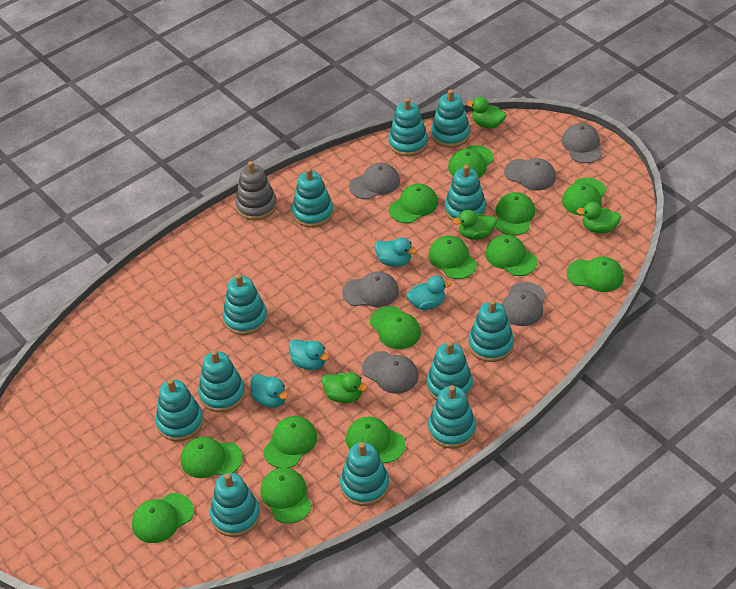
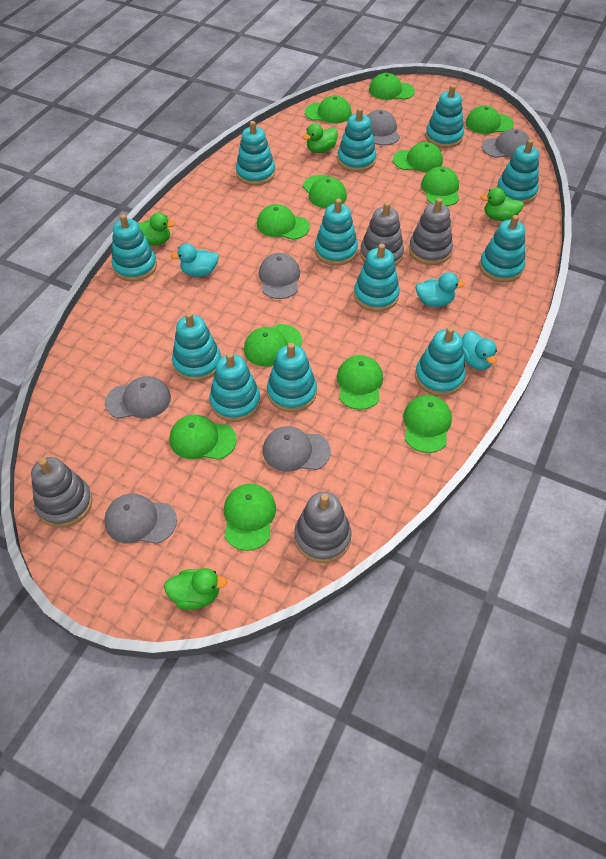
green cap: [132,493,194,543] [181,437,243,478] [260,468,312,524] [263,416,317,468] [346,417,406,463] [370,306,421,349] [389,184,438,223] [429,235,477,279] [448,145,494,178] [485,234,538,276] [496,192,535,236] [562,178,607,216] [567,257,624,292] = 13 -> [170,415,237,460] [224,484,276,551] [244,324,302,367] [257,204,310,240] [303,175,347,208] [305,95,352,123] [337,355,383,410] [369,73,415,100] [393,142,443,172] [403,395,452,453] [421,167,459,206] [466,106,514,134] = 12
grey stacking toy: [235,161,277,220] = 1 -> [31,457,93,528] [294,492,352,563] [360,202,404,266] [409,198,453,265] = 4
turquoise duck: [250,374,288,408] [289,339,329,370] [374,237,417,267] [407,276,452,310] = 4 -> [171,244,219,277] [415,272,465,307] [462,330,497,370] = 3

